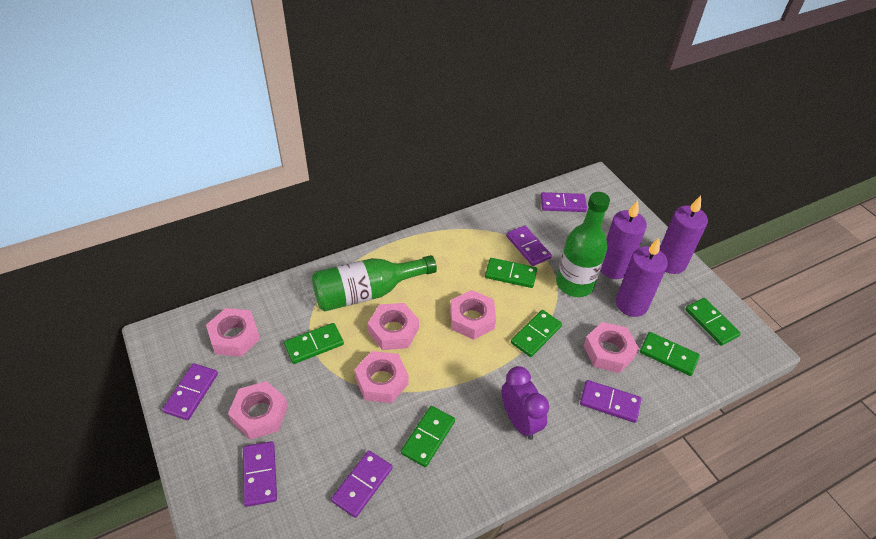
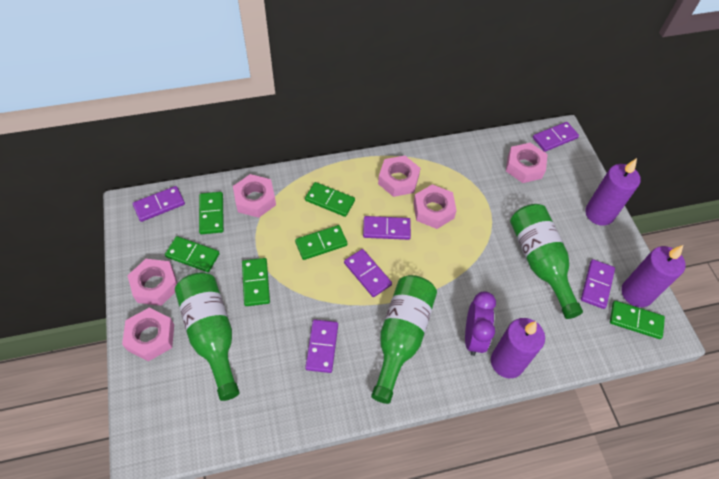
green bottle: [312,255,437,311] [556,192,610,297] = 2 -> [175,273,240,401] [371,275,437,404] [510,204,583,319] = 3

